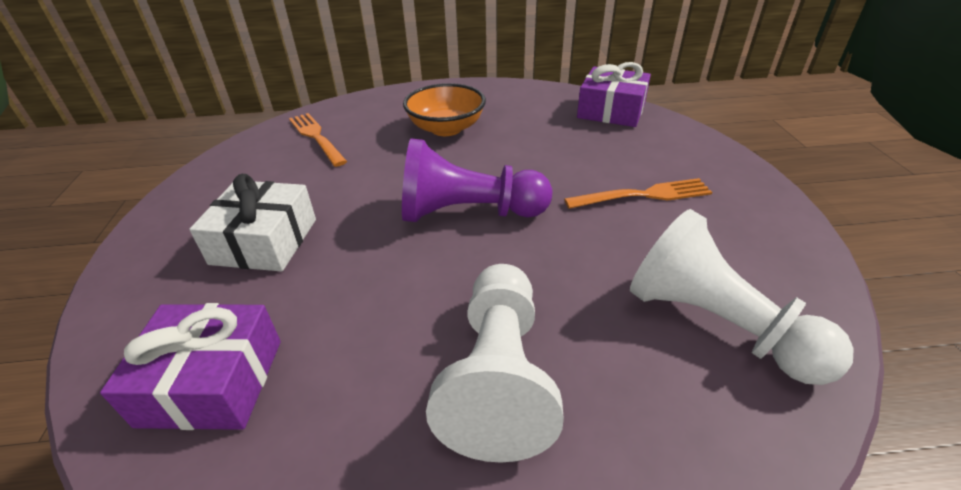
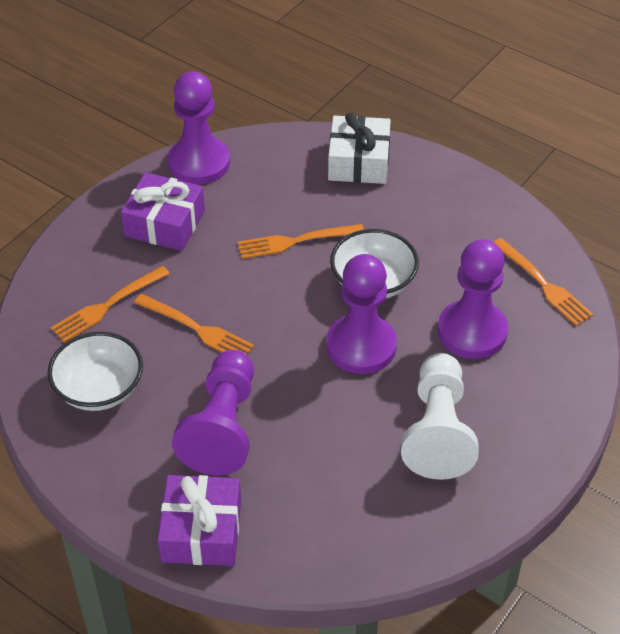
orange bowl: [403,83,486,136] = 1 -> none = 0
orange fork: [289,113,347,167] [564,178,712,209] = 2 -> [51,266,170,343] [134,294,254,355] [238,224,364,259] [494,238,594,326] = 4
purple pawn: [402,138,552,222] = 1 -> [168,71,230,185] [172,350,254,475] [327,254,397,374] [438,239,508,359] = 4
white bowl: none = 0 -> [47,332,143,411] [330,229,419,298] = 2
white pawn: [426,264,564,462] [630,209,854,385] = 2 -> [401,353,479,480] = 1

